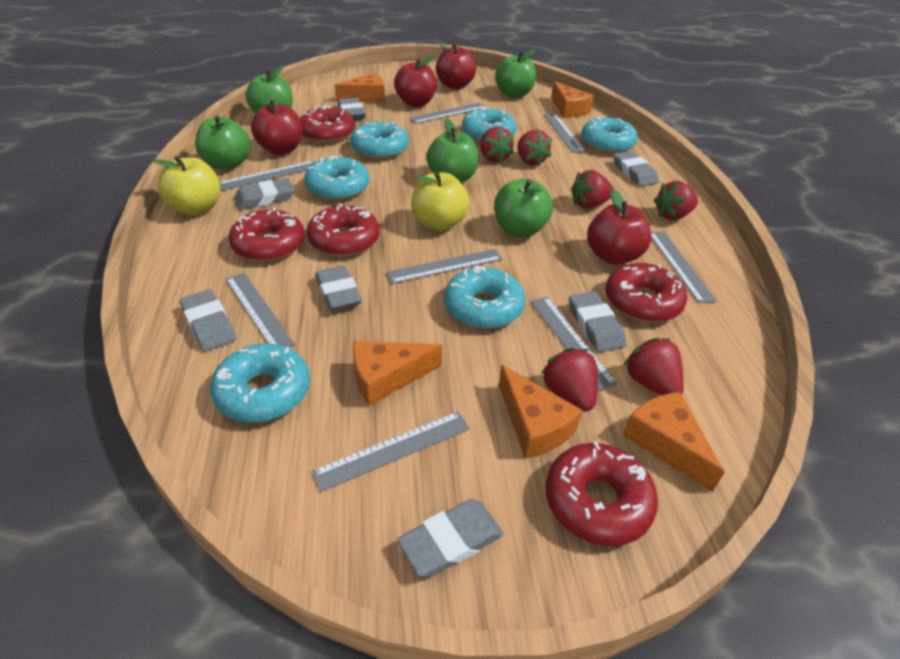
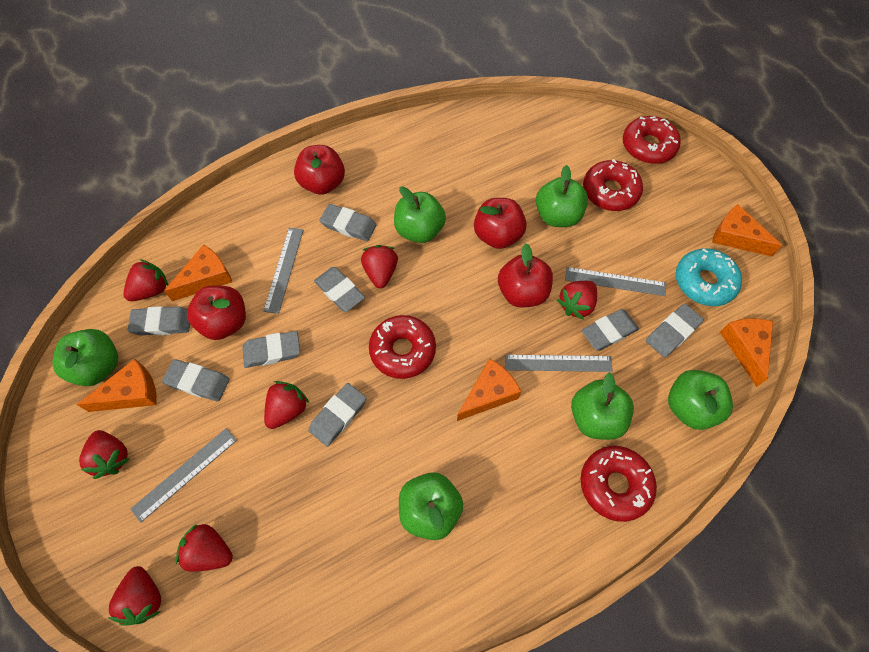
green apple: [195,115,250,170] [245,65,293,113] [426,119,479,183] [494,179,553,237] [495,49,536,98] = 5 -> [52,329,118,386] [394,186,446,243] [399,472,463,540] [536,165,588,227] [571,372,634,440] [668,370,733,430] = 6
grey eraser: [180,289,236,352] [234,178,295,210] [315,266,362,311] [338,98,366,120] [397,499,504,577] [569,291,626,352] [613,151,659,186] = 7 -> [128,306,190,335] [162,359,230,401] [242,331,300,368] [309,383,367,446] [314,267,365,312] [319,204,377,241] [582,309,639,351] [646,304,704,357] = 8
grey ruler: [220,160,315,190] [226,273,295,348] [312,411,470,492] [386,249,502,284] [409,103,485,124] [530,297,617,391] [544,114,586,153] [651,232,717,303] = 8 -> [130,428,237,523] [263,228,303,314] [505,355,613,372] [565,267,666,296] = 4
red donut: [229,207,305,262] [300,105,355,143] [307,203,380,257] [545,441,658,546] [605,263,687,323] = 5 -> [369,315,436,379] [581,446,657,522] [583,159,643,211] [623,116,681,164] = 4
red strawberry: [480,127,514,163] [518,130,552,166] [541,348,598,412] [571,170,614,209] [624,338,684,395] [654,181,698,220] = 6 -> [79,430,129,479] [108,566,161,626] [123,259,168,301] [176,524,233,572] [264,381,309,429] [361,245,398,288] [557,281,597,320] = 7
turquoise donut: [210,344,310,422] [304,156,369,200] [350,122,409,159] [444,266,525,329] [462,107,517,143] [581,116,638,153] = 6 -> [676,248,742,306] = 1
yellow apple: [152,156,221,215] [411,171,470,231] = 2 -> none = 0

